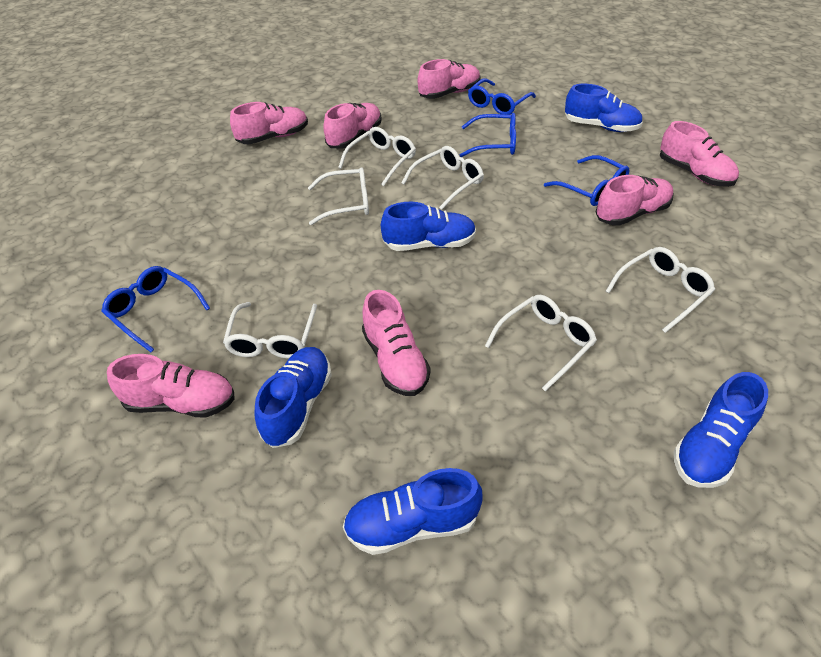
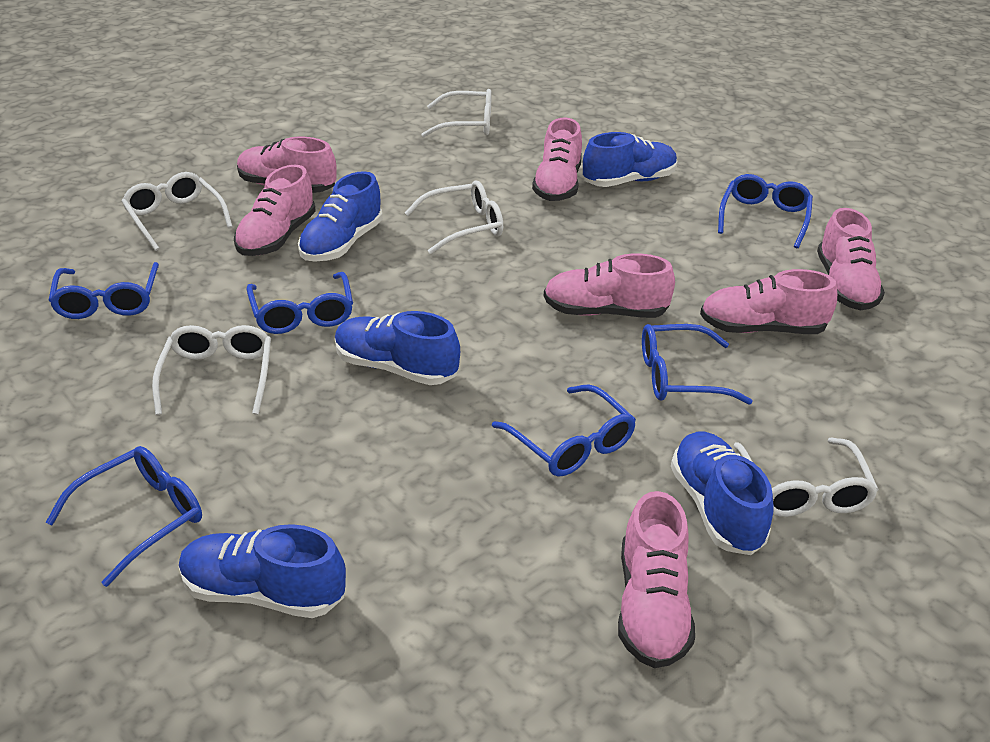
blue glasses: [101,266,210,352] [460,113,516,157] [468,79,536,115] [544,155,629,206] = 4 -> [46,446,202,587] [49,262,159,319] [247,272,353,334] [492,385,636,477] [642,324,753,405] [718,174,813,248] = 6
white glasses: [223,302,317,359] [308,167,369,225] [338,127,416,186] [402,146,484,210] [485,295,597,391] [606,247,715,333] = 6 -> [121,172,233,251] [152,325,271,415] [405,180,503,254] [421,89,492,137] [733,437,879,517] = 5

